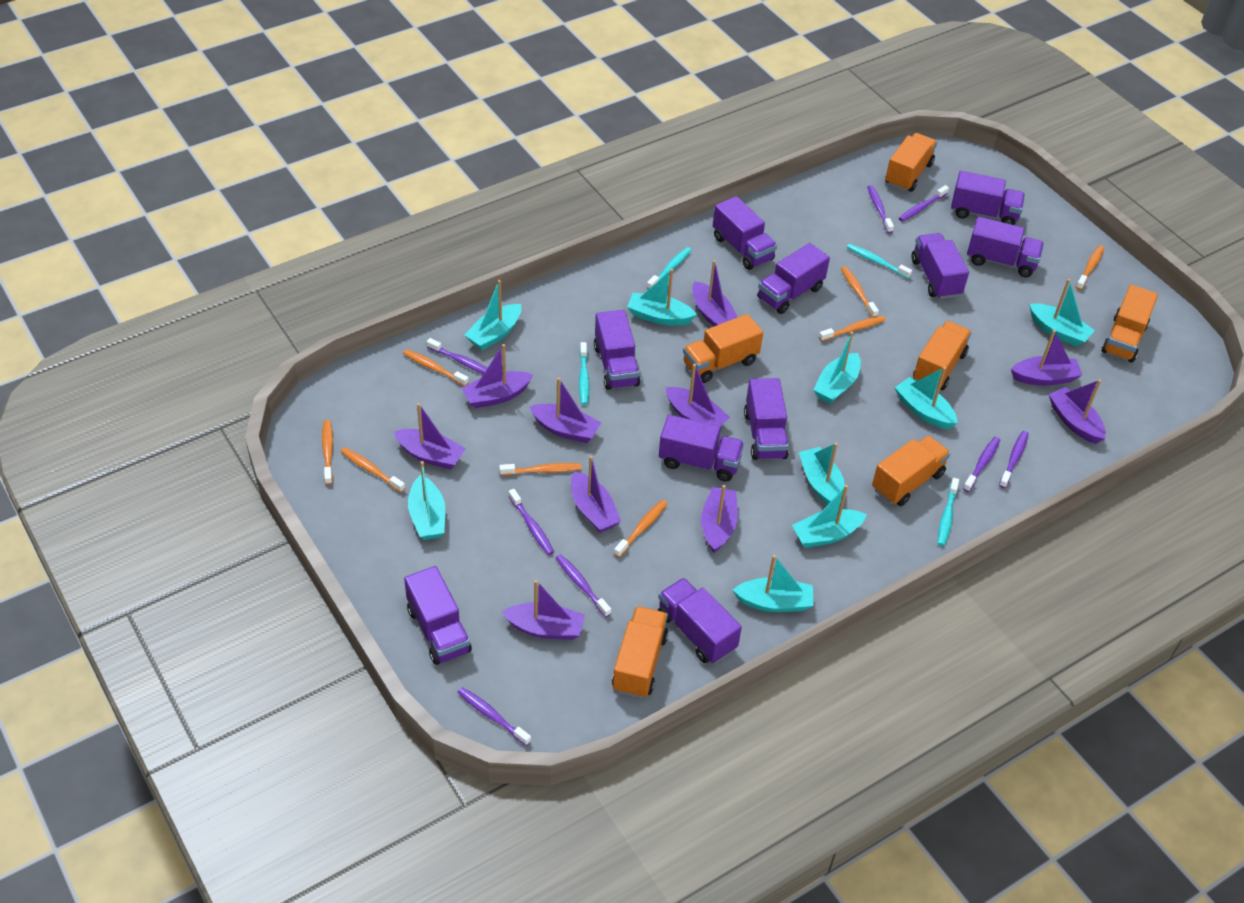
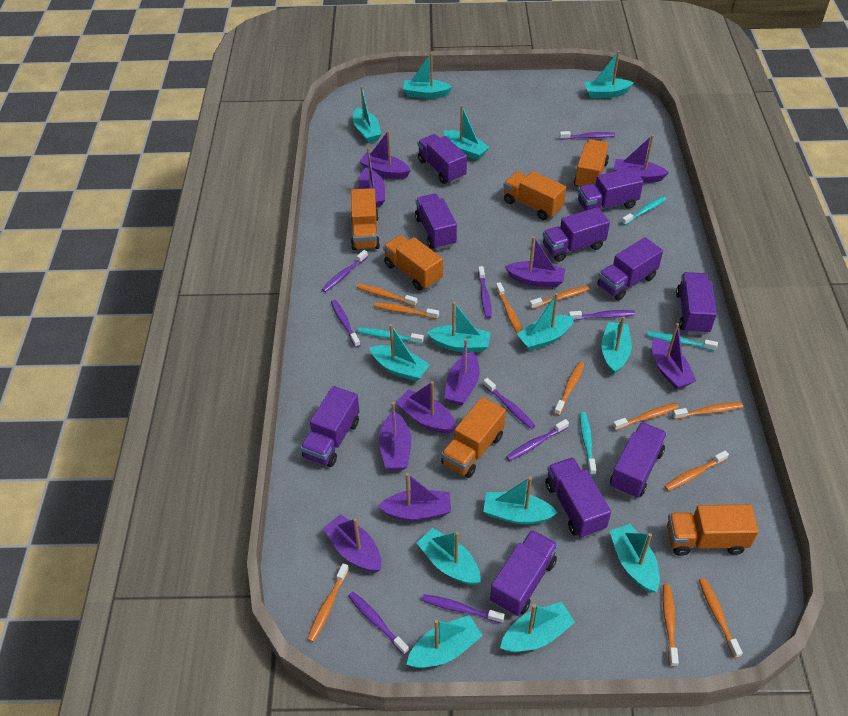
orange toothbrush: [322,420,333,485] [341,447,405,493] [403,349,469,386] [499,463,582,475] [614,500,668,557] [819,316,885,342] [841,266,879,317] [1076,245,1104,290] = 8 -> [307,563,349,642] [357,284,418,306] [374,302,439,319] [496,282,522,333] [529,286,590,309] [554,362,584,416] [613,403,679,431] [662,584,679,667] [664,450,729,491] [672,402,743,419] [699,578,743,658] = 11
purple toothbrush: [427,338,487,374] [457,687,531,746] [509,489,554,555] [556,554,611,617] [867,185,894,233] [899,185,949,222] [963,437,1000,492] [999,431,1029,488] = 8 -> [322,250,368,292] [331,300,360,348] [348,592,409,655] [422,594,505,623] [478,266,492,319] [483,378,535,429] [506,419,569,461] [559,131,615,140] [569,310,635,320] = 9
turquoise boat: [408,461,445,540] [465,280,521,351] [627,269,697,325] [733,555,814,612] [792,485,867,548] [799,443,845,505] [813,331,861,404] [895,367,958,429] [1029,279,1095,347] = 9 -> [353,86,382,143] [370,324,430,382] [403,52,452,99] [406,615,483,668] [417,528,481,585] [427,302,491,352] [444,105,489,160] [483,477,558,524] [500,602,575,652] [517,293,574,351] [584,51,634,98] [601,316,632,375] [610,524,660,593] = 13

